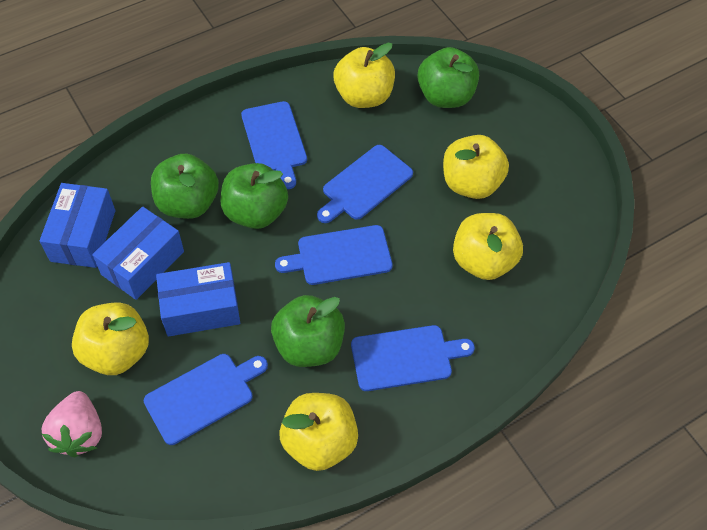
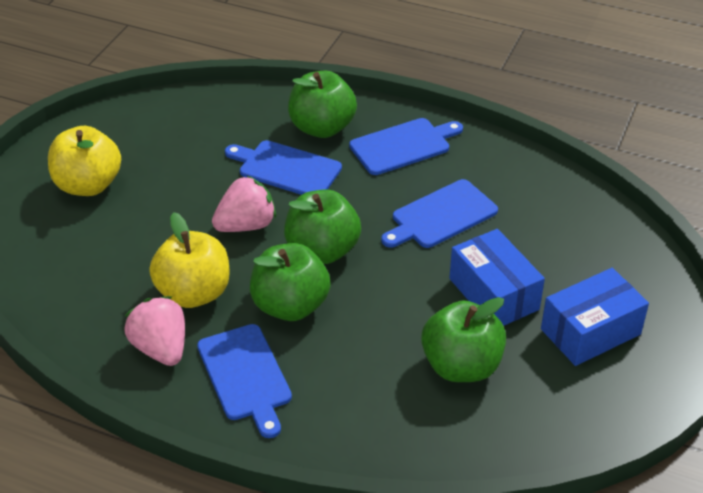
blue box: [39,183,115,268] [92,207,184,300] [156,262,240,337] = 3 -> [449,229,545,326] [541,268,649,366] = 2
blue cutting board: [144,354,268,445] [241,101,307,189] [275,225,393,285] [317,145,413,223] [351,325,475,391] = 5 -> [197,324,292,438] [225,140,342,195] [349,118,463,175] [381,179,498,248] = 4
pink strawberry: [41,391,102,457] = 1 -> [124,296,185,366] [212,176,276,232] = 2
yellow apple: [72,302,149,375] [279,393,358,471] [334,43,395,108] [443,135,509,199] [453,213,523,280] = 5 -> [48,126,121,196] [149,212,230,308] = 2

